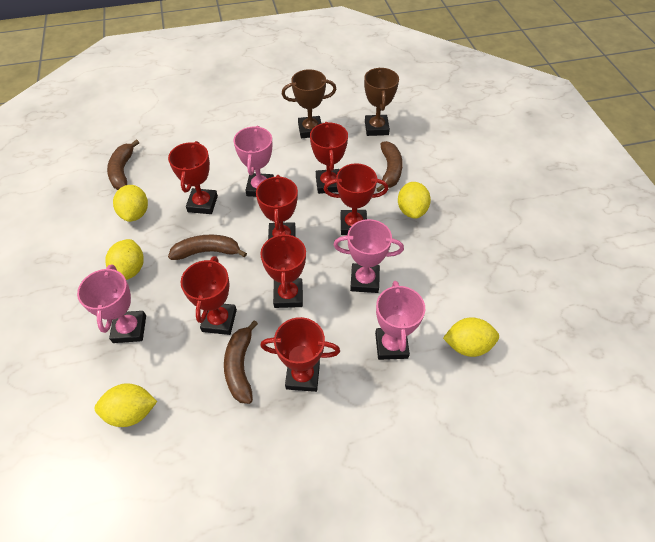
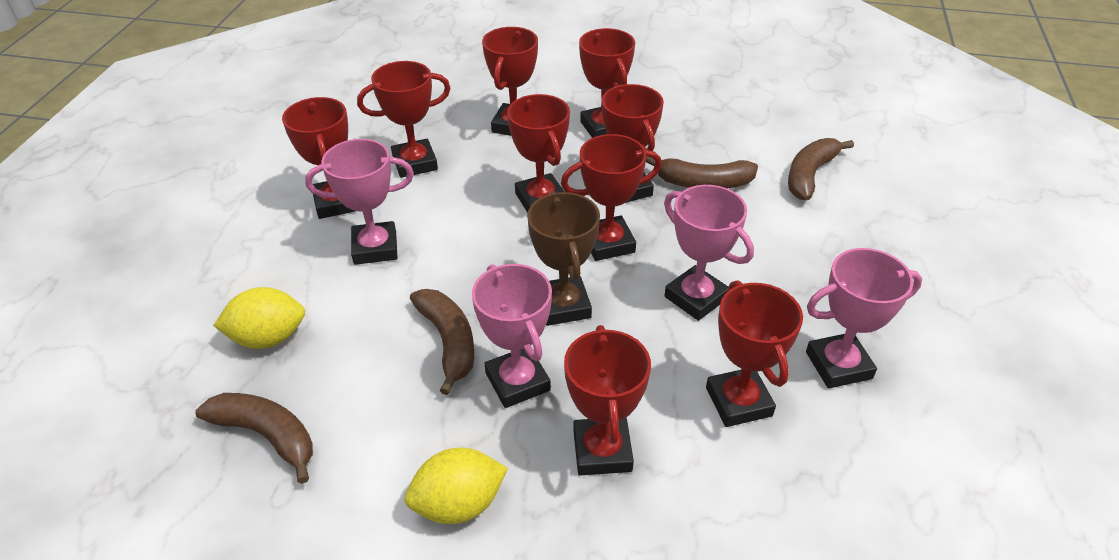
brown trophy: [282,69,337,138] [364,68,399,136] = 2 -> [527,192,600,326] = 1
red trophy: [168,141,218,214] [181,256,237,335] [256,175,298,239] [260,231,306,308] [260,317,340,392] [310,122,348,194] [324,163,388,235] = 7 -> [282,97,355,219] [357,61,450,178] [482,27,538,136] [507,94,570,213] [561,134,662,261] [564,325,651,475] [579,28,635,138] [602,84,664,203] [706,280,803,427] = 9
yellow lemon: [94,383,157,427] [105,239,143,280] [113,185,148,222] [398,182,431,219] [443,317,499,357] = 5 -> [213,287,305,349] [405,448,508,524] = 2

